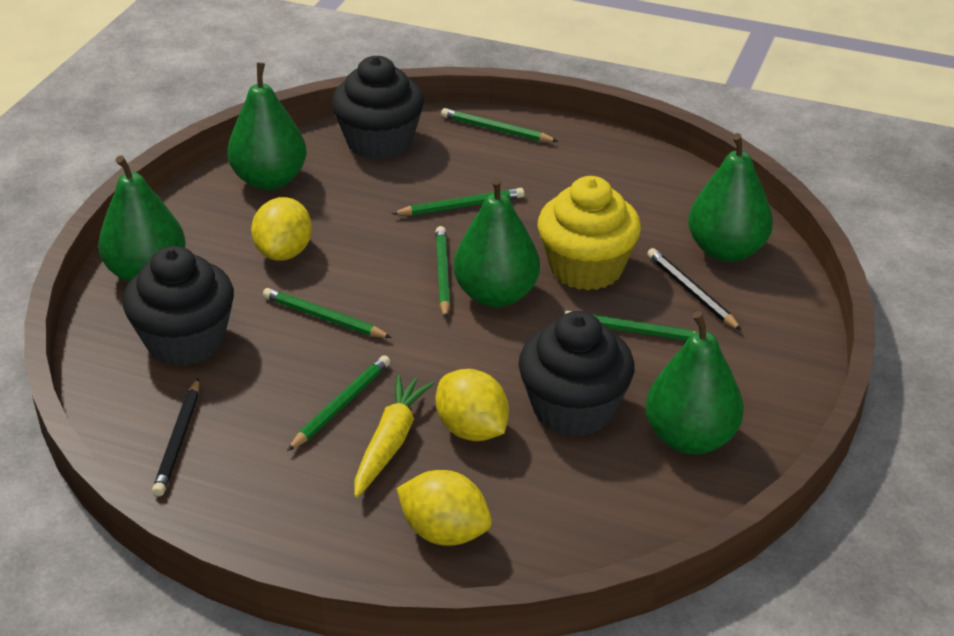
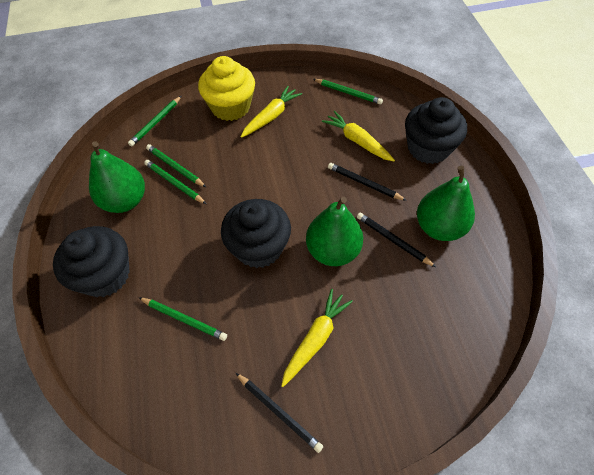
black pencil: [152,378,199,496] [647,248,742,331] = 2 -> [236,373,323,453] [328,163,407,201] [357,213,436,267] = 3
green pear: [98,155,186,283] [227,62,306,190] [454,177,540,308] [645,311,744,455] [688,133,773,262] = 5 -> [89,141,145,213] [306,197,363,266] [417,166,475,241] = 3
green pencil: [263,288,392,338] [287,355,390,451] [392,188,524,216] [435,226,450,319] [441,108,558,142] [565,311,696,341] = 6 -> [128,96,181,147] [138,297,227,341] [144,160,206,204] [146,144,206,187] [313,79,383,104] = 5
yellow carrot: [354,374,434,497] = 1 -> [241,86,302,138] [281,289,353,387] [322,111,395,161] = 3
yellow lemon: [251,197,312,261] [396,470,492,546] [436,369,509,441] = 3 -> none = 0

